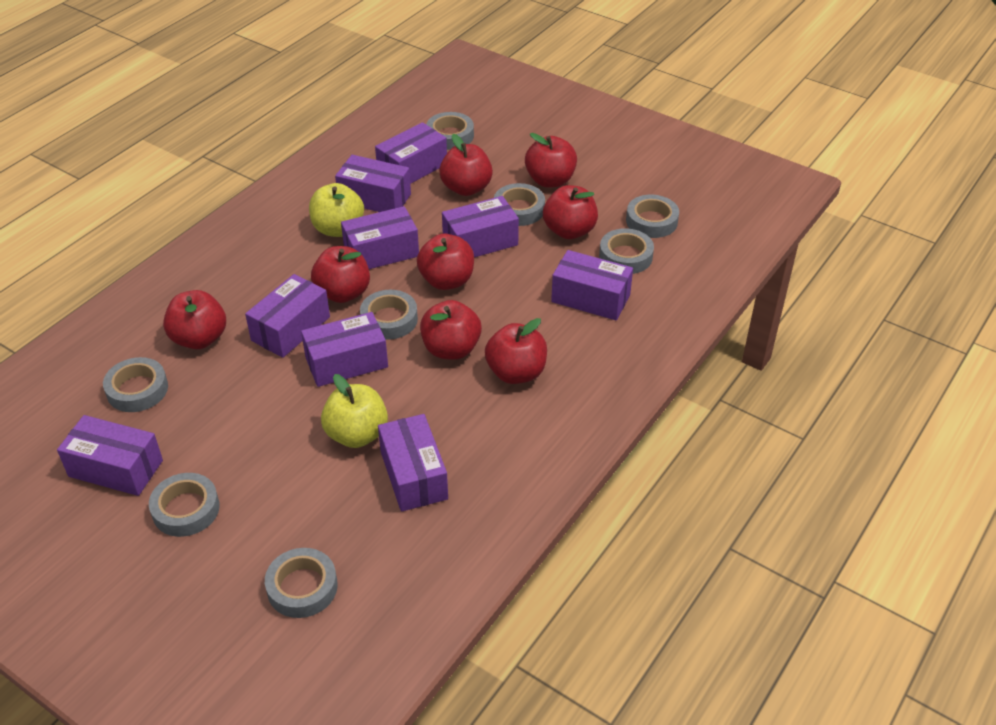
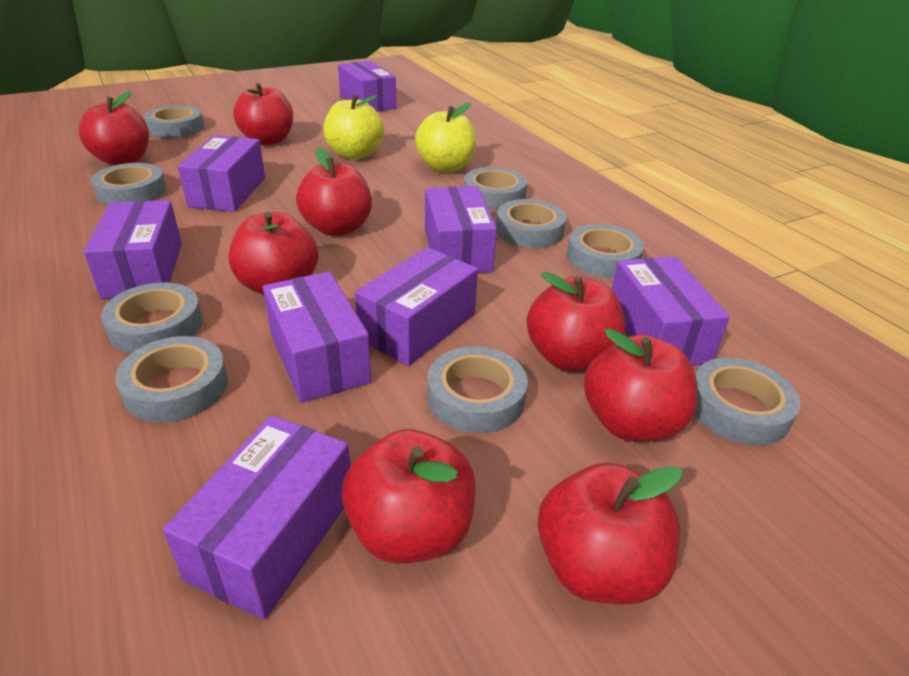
grey tape: [103,357,168,412] [149,473,220,537] [265,548,338,618] [360,290,418,340] [426,112,474,150] [494,183,545,226] [599,228,654,274] [626,195,679,238] = 8 -> [91,163,166,206] [101,282,203,353] [115,336,228,423] [144,105,204,138] [427,347,528,433] [464,167,527,210] [496,199,566,248] [567,224,644,278] [694,357,800,445] = 9
purple box: [57,415,163,496] [245,274,330,358] [301,312,388,387] [335,155,411,212] [341,206,419,269] [375,122,447,184] [378,414,448,512] [442,196,519,257] [551,250,633,321] = 9 -> [83,200,182,299] [163,415,351,620] [178,135,265,212] [263,271,371,403] [338,61,396,111] [355,247,478,366] [425,186,497,273] [611,256,730,366] = 8

